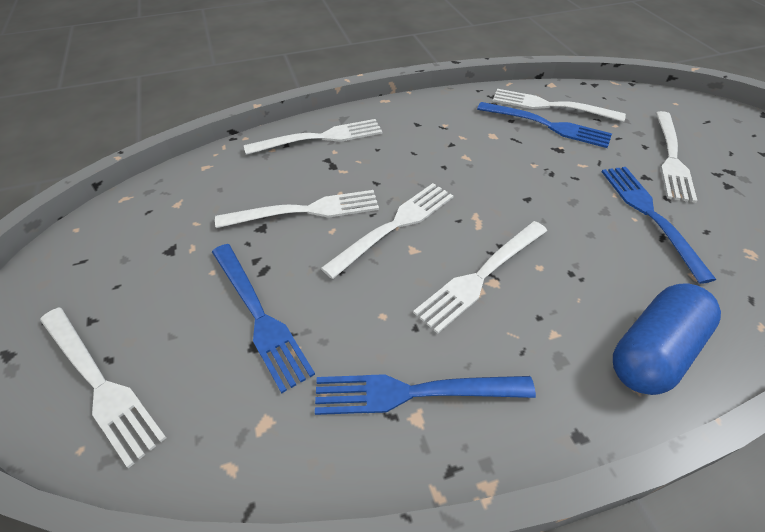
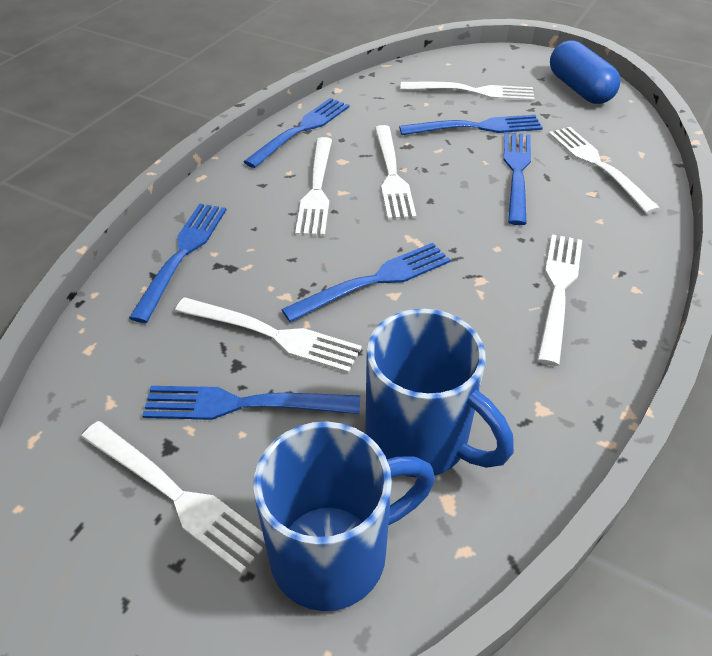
blue fork: [212,244,315,393] [315,374,536,415] [477,102,612,148] [602,167,716,284] = 4 -> [129,204,226,323] [142,386,360,420] [243,98,349,168] [281,243,451,322] [399,115,543,135] [504,132,531,225] = 6
blue mug: none = 0 -> [253,422,435,611] [365,309,514,478] = 2

